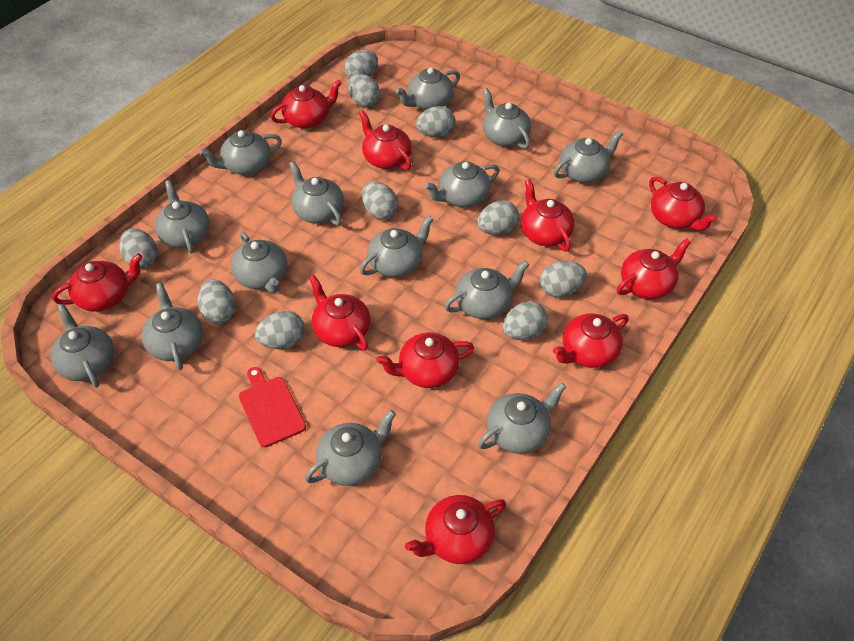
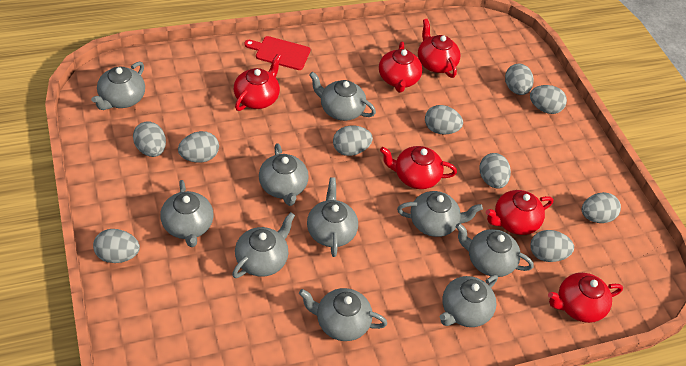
grey teapot: [51,304,114,388] [142,283,203,370] [154,180,210,254] [199,130,282,175] [231,232,287,293] [289,161,344,225] [305,410,396,486] [360,216,434,277] [395,68,460,110] [424,161,499,207] [445,261,529,319] [478,382,566,454] [483,88,531,149] [554,130,623,183] = 14 -> [91,62,145,110] [160,180,214,247] [232,212,295,278] [259,143,309,206] [299,288,387,341] [307,177,358,257] [309,72,376,121] [397,191,483,237] [440,275,498,327] [455,223,534,277] = 10
red teapot: [52,253,143,312] [271,80,342,129] [309,275,371,351] [359,111,412,170] [376,332,474,388] [405,495,506,564] [521,179,575,252] [553,313,629,368] [617,238,691,299] [649,177,718,231] = 10 -> [234,54,281,111] [379,41,422,93] [380,146,457,189] [418,19,460,78] [486,190,553,235] [548,273,623,323] = 6

